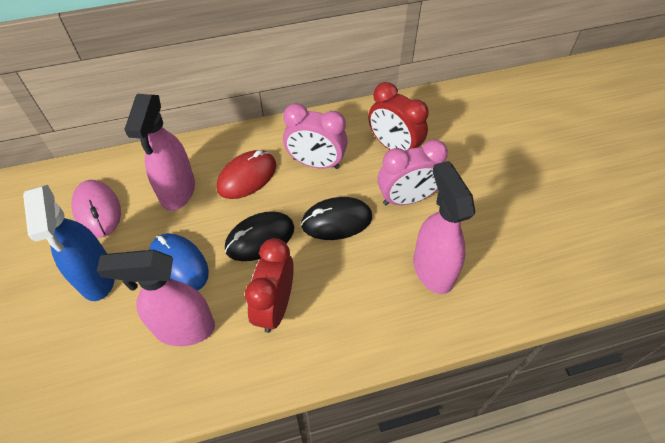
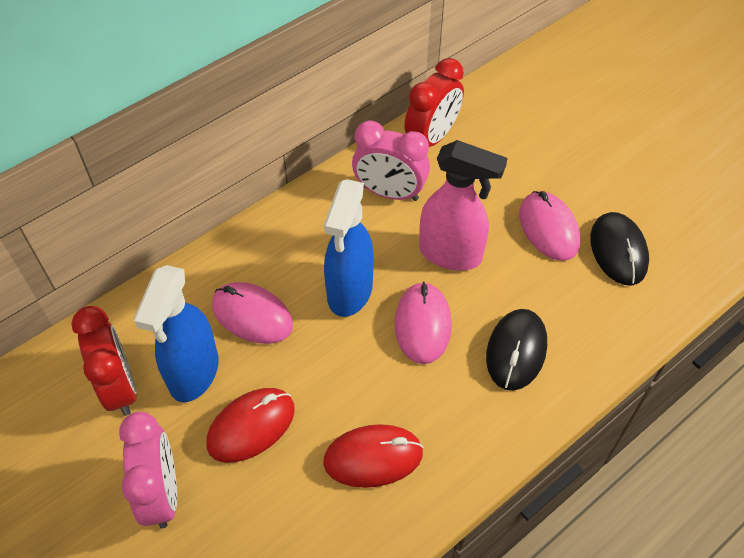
blue mouse: [149,233,209,290] = 1 -> none = 0
blue spray bottle: [23,185,115,301] = 1 -> [134,265,219,402] [324,179,374,317] = 2
pink mouse: [71,180,121,238] = 1 -> [212,282,293,344] [395,281,452,364] [519,191,580,261] = 3
pink spray bottle: [97,250,215,346] [124,94,195,211] [413,161,475,294] = 3 -> [419,140,508,271] = 1
red mouse: [217,150,277,199] = 1 -> [206,388,295,463] [323,424,423,488] = 2

